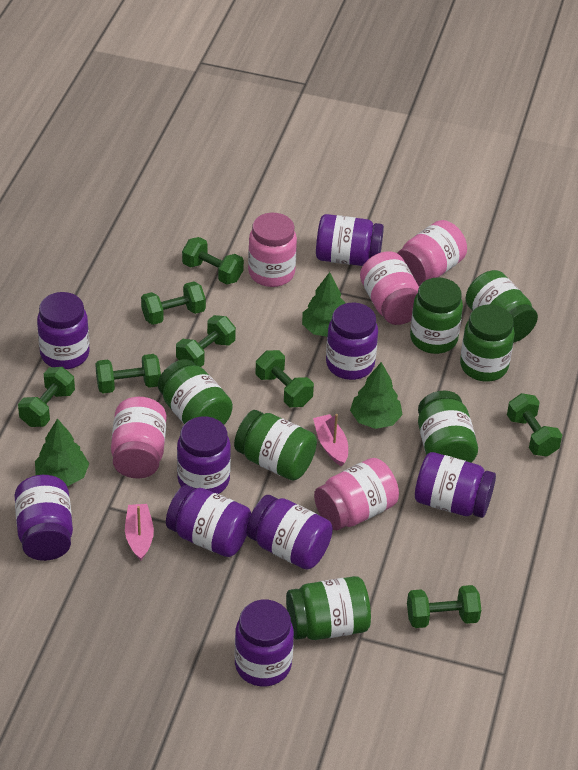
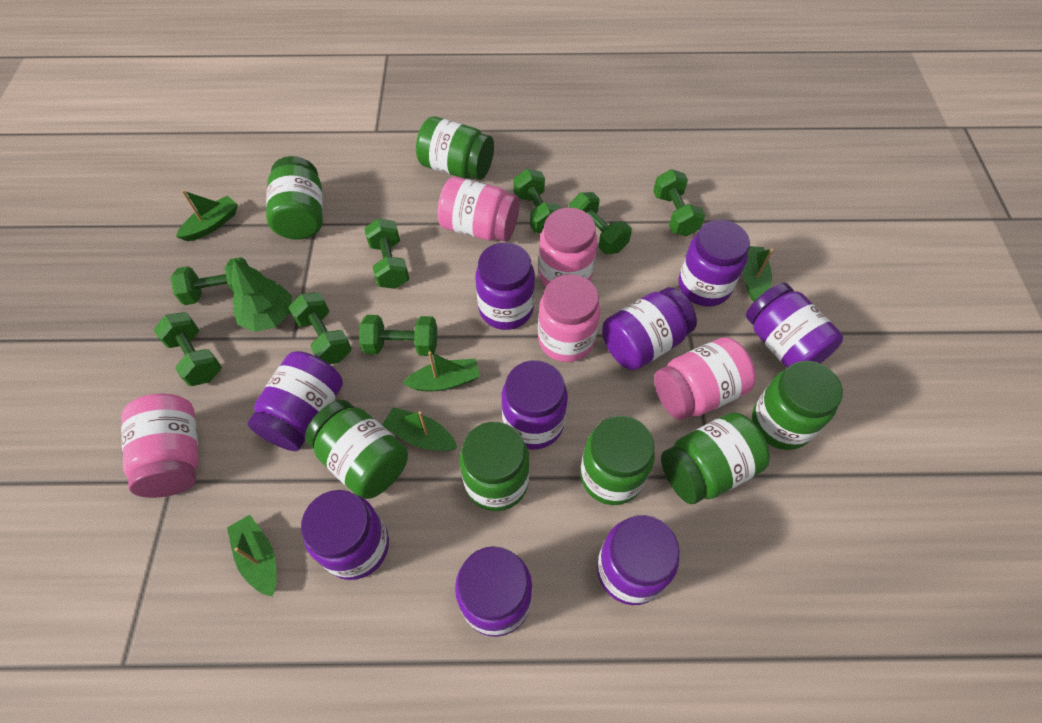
green boat: none = 0 -> [176,190,238,241] [227,515,277,596] [382,407,458,451] [402,351,480,391] [743,246,774,302] = 5
green tree: [35,418,89,486] [302,272,346,337] [350,362,403,429] = 3 -> [231,259,292,332] = 1
pink boat: [125,504,154,561] [313,414,348,466] = 2 -> none = 0

